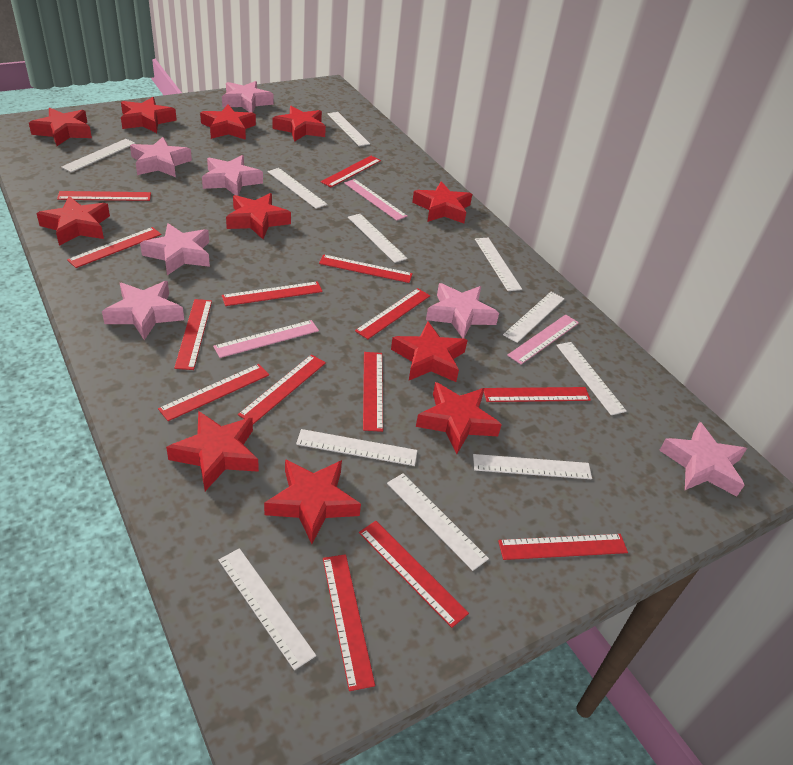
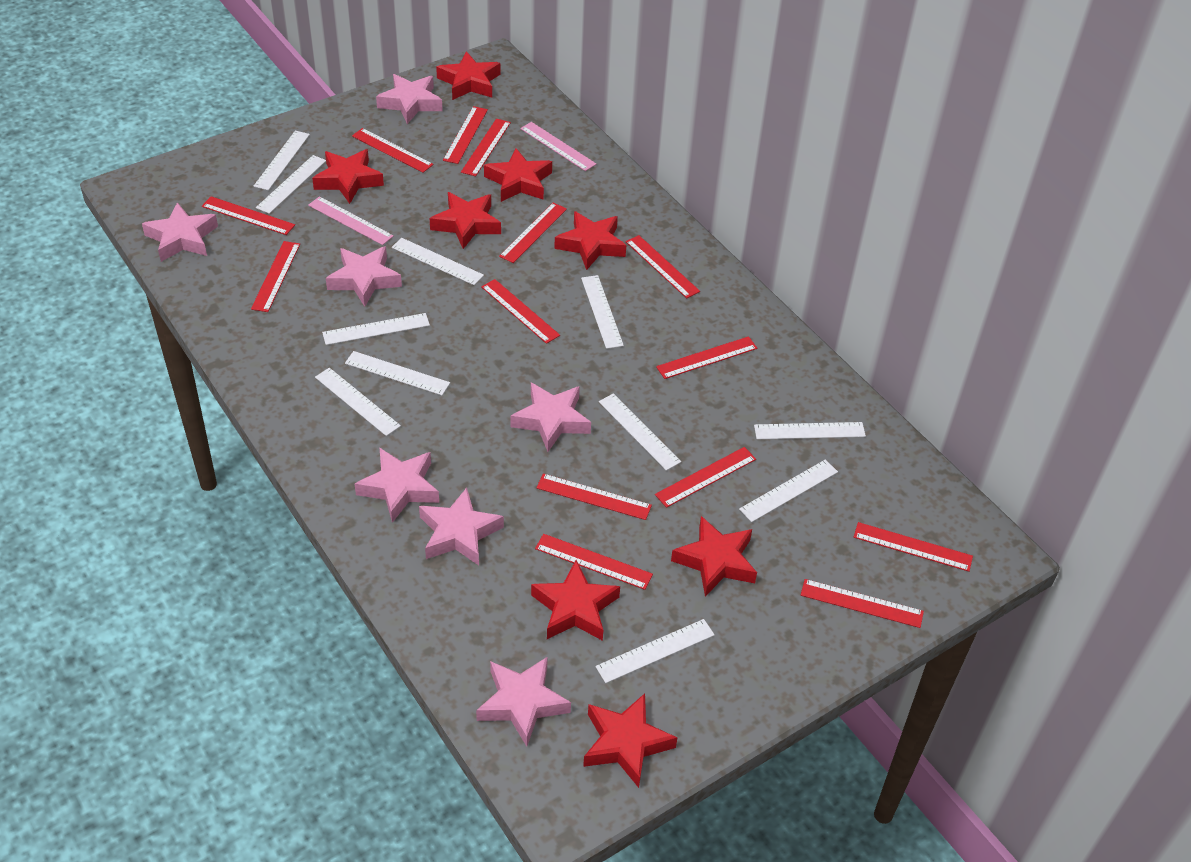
pink ruler: [213,320,319,358] [344,179,407,221] [507,314,579,365] = 3 -> [308,196,394,245] [520,122,596,171] = 2
red star: [29,108,92,146] [36,196,110,246] [121,97,177,133] [166,411,259,491] [200,104,256,140] [226,193,291,239] [264,459,361,544] [272,106,326,142] [391,321,468,382] [412,181,472,223] [416,382,502,454] = 11 -> [312,149,384,204] [429,192,501,249] [436,51,500,100] [484,148,552,202] [531,560,620,641] [554,211,626,270] [583,693,678,788] [671,516,757,597] = 8

